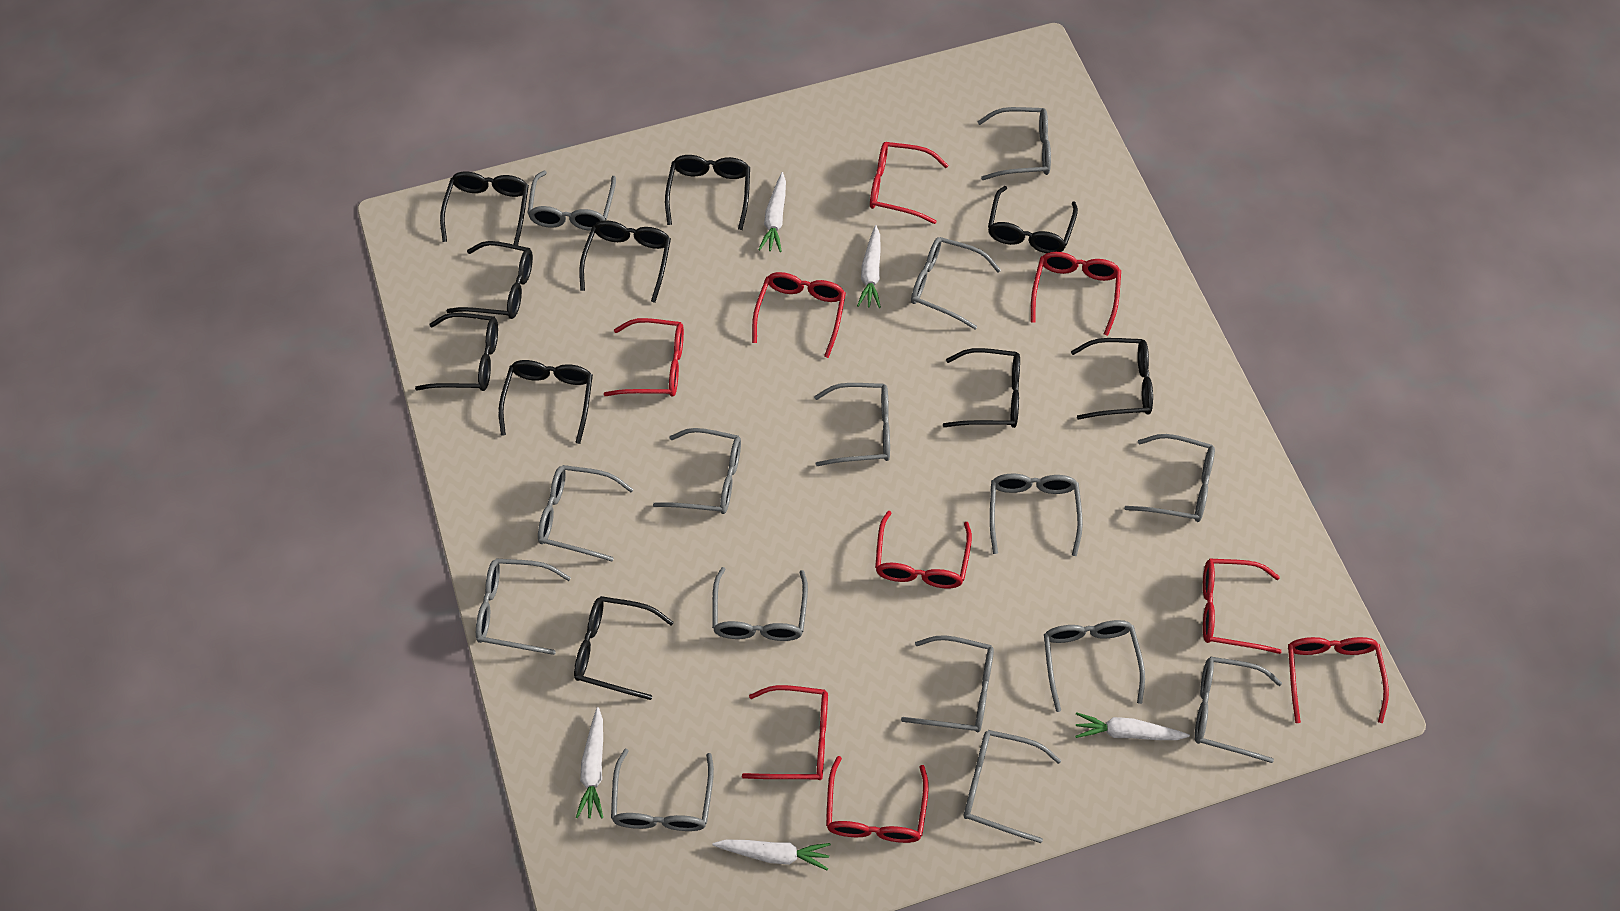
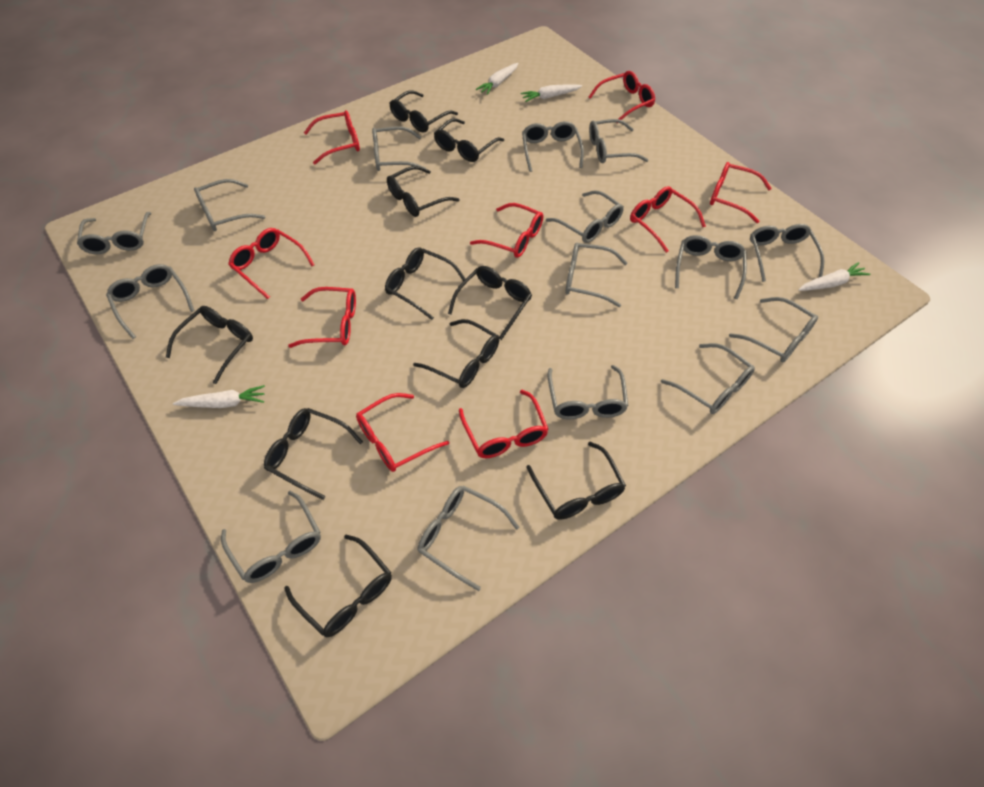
white carrot: [576,707,603,818] [712,840,831,870] [758,172,786,252] [857,225,881,308] [1075,712,1190,740] = 5 -> [173,385,265,408] [476,63,518,95] [521,84,582,102] [798,262,870,291] = 4

